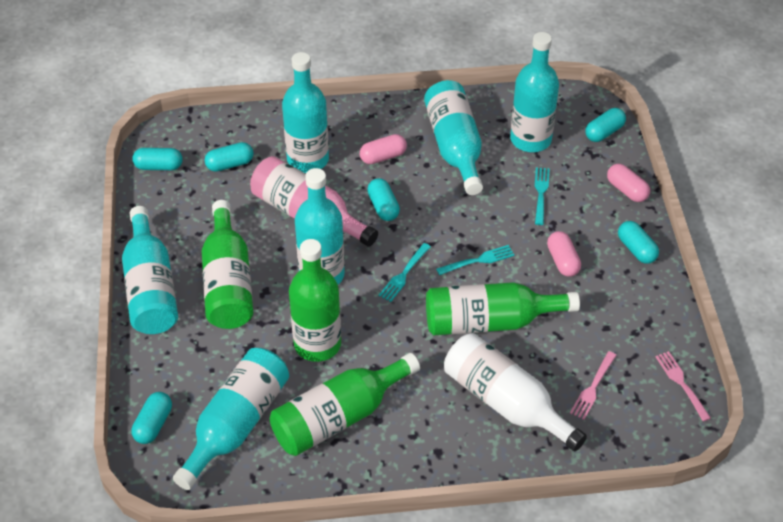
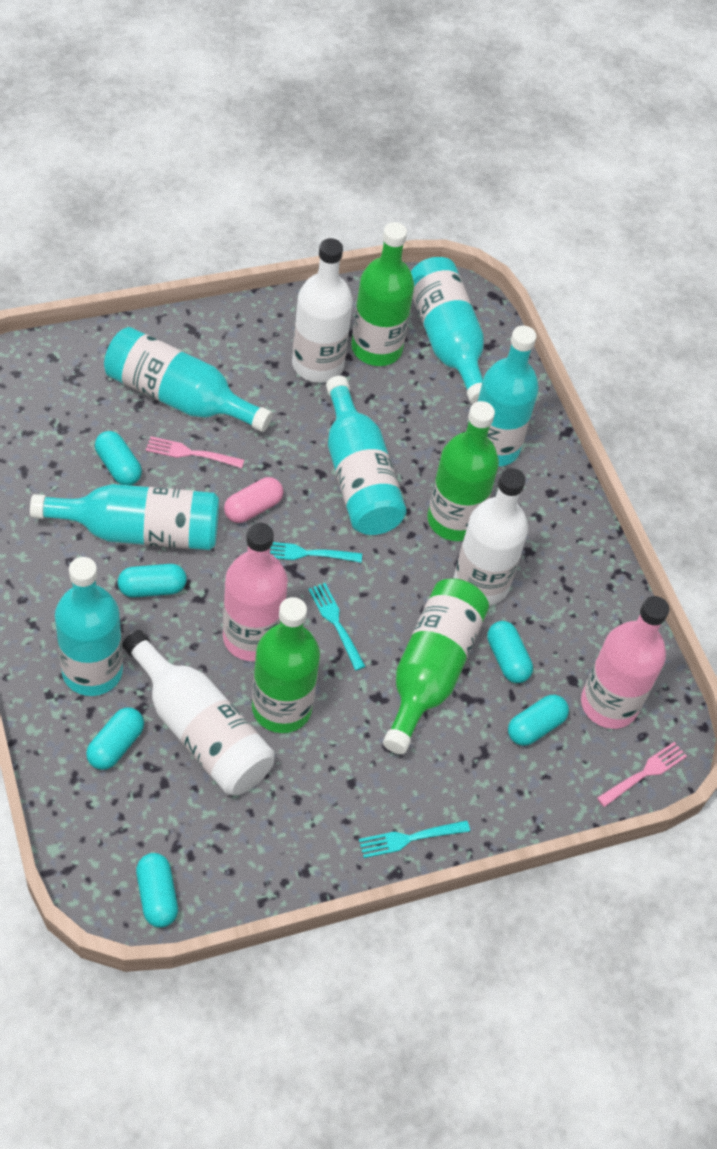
pink bottle: [250,156,378,247] = 1 -> [223,523,288,661] [581,596,669,729] = 2
pink capsule: [360,134,407,164] [547,231,581,277] [607,164,650,202] = 3 -> [224,477,284,523] = 1
white bottle: [444,333,587,452] = 1 -> [122,630,275,795] [292,238,353,383] [454,468,528,606] = 3

